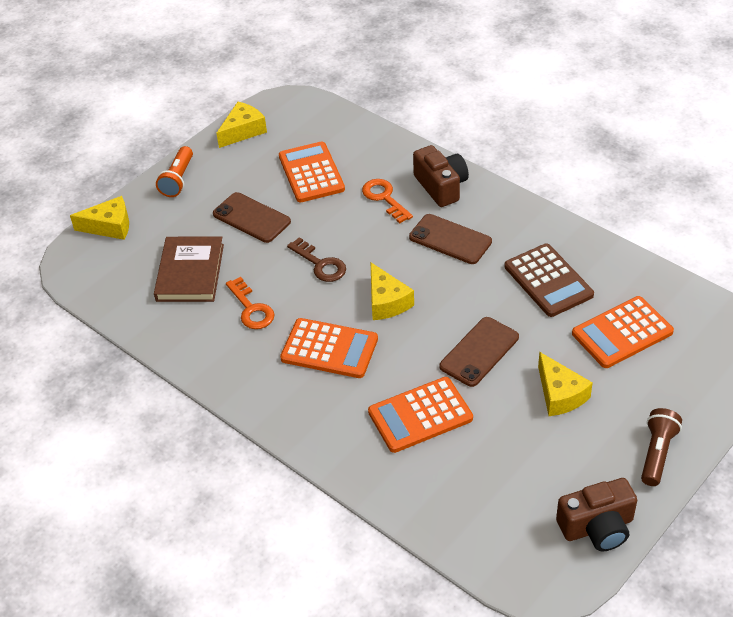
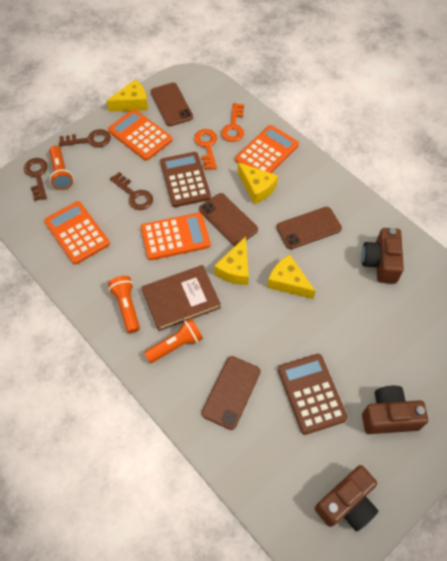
brown calculator: [504,244,594,317] = 1 -> [160,152,211,207] [278,354,348,435] = 2
brown camera: [413,145,469,207] [556,478,637,551] = 2 -> [315,465,378,532] [361,228,404,284] [362,386,428,434] = 3
brown flashlight: [641,408,682,486] = 1 -> none = 0
brown key: [287,237,346,282] = 1 -> [24,158,48,201] [59,129,111,148] [110,172,153,210] = 3
brown phone: [213,192,291,243] [409,214,492,264] [440,317,519,387] = 3 -> [151,83,193,126] [199,193,258,246] [202,356,261,430] [276,207,342,249] = 4
orange flashlight: [156,146,193,197] = 1 -> [49,146,73,190] [108,276,140,333] [144,318,203,363] = 3

